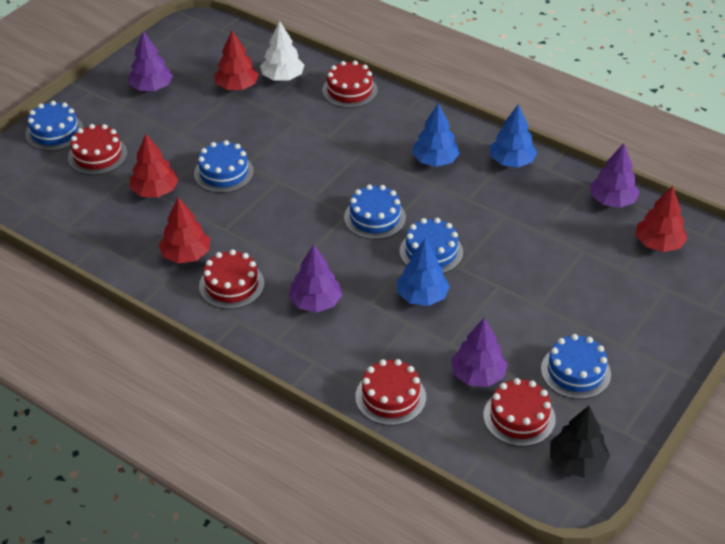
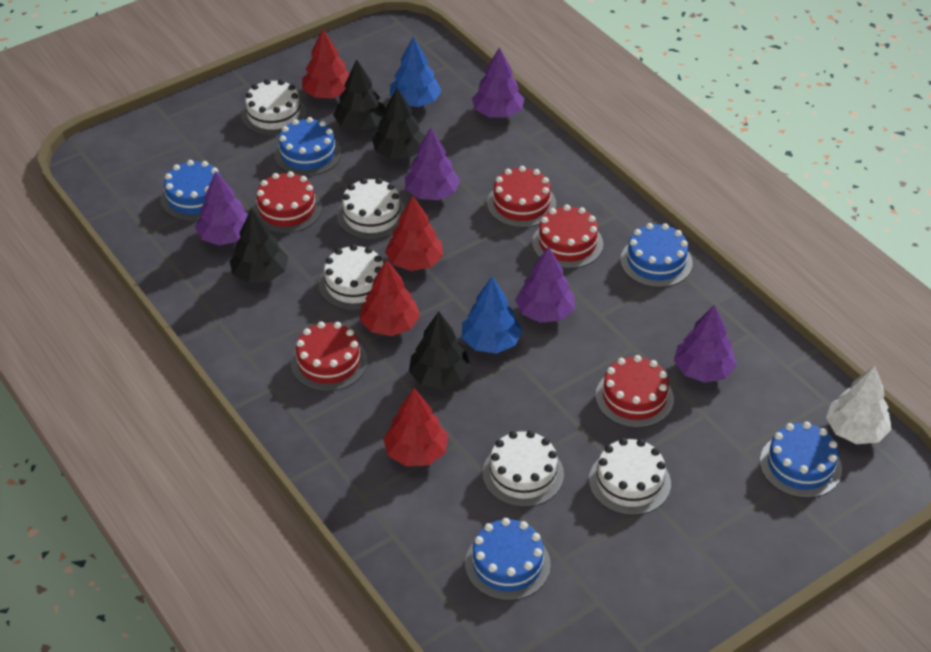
black tree: [550,406,610,478] = 1 -> [230,208,288,283] [333,60,385,131] [372,88,425,159] [409,311,471,389] = 4
blue tree: [397,239,450,306] [412,103,460,167] [490,104,537,167] = 3 -> [390,36,442,107] [462,277,522,354] = 2
purple tree: [128,31,173,91] [289,244,343,313] [451,318,508,387] [590,143,640,208] = 4 -> [195,171,248,245] [405,128,460,200] [472,48,525,117] [515,246,575,323] [674,305,737,383] = 5
white cake: none = 0 -> [241,79,307,136] [319,244,383,311] [337,178,405,240] [482,430,564,507] [589,438,671,515] = 5

